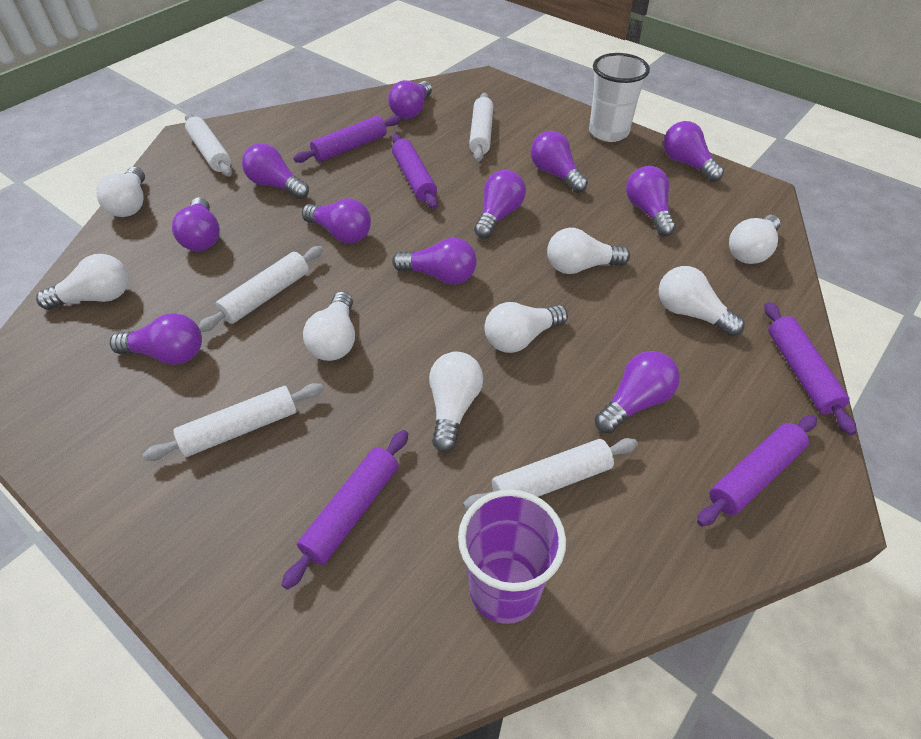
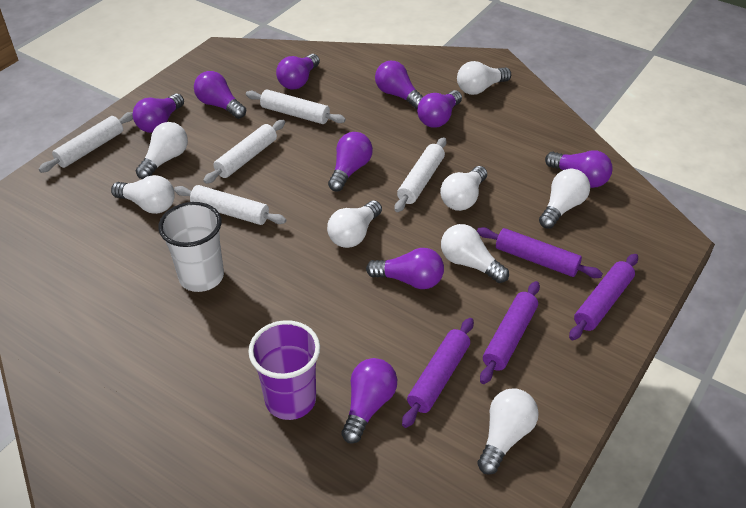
purple light bulb: [110,313,202,365] [172,197,220,251] [242,143,309,199] [302,198,371,243] [388,80,432,119] [392,238,477,285] [474,170,526,238] [531,131,588,193] [595,351,680,433] [626,166,676,236] [663,121,724,182] = 11 -> [133,93,184,133] [194,71,246,119] [276,54,320,89] [328,132,373,191] [341,358,397,444] [366,248,444,289] [375,61,423,109] [417,90,462,128] [545,150,613,188] = 9
purple rolling pin: [282,430,408,590] [293,115,401,163] [392,134,438,209] [697,415,817,527] [764,302,856,435] = 5 -> [402,318,474,428] [477,227,603,278] [480,281,540,384] [569,254,638,340] = 4

